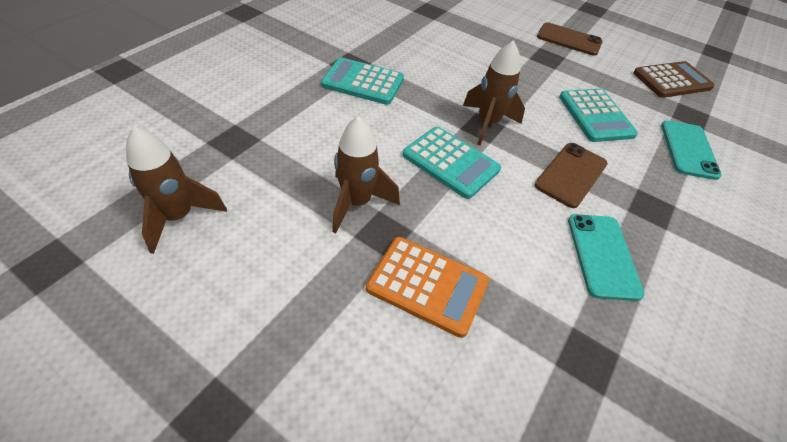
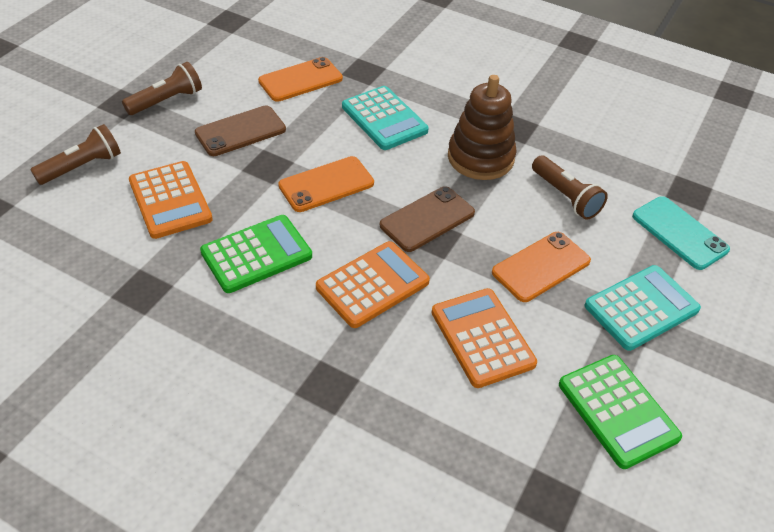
brown calculator: [633,61,715,98] = 1 -> none = 0
brown flashlight: none = 0 -> [30,124,121,185] [122,62,202,115] [532,155,608,220] = 3
brown rocket: [126,127,227,254] [332,116,400,233] [463,40,525,145] = 3 -> none = 0
brown stacking toy: none = 0 -> [448,75,517,180] = 1
green calculator: none = 0 -> [200,215,312,293] [559,355,682,469] = 2
orange calculator: [366,237,489,338] = 1 -> [129,161,213,239] [316,241,430,328] [432,288,537,388] = 3
orange phone: none = 0 -> [258,57,343,102] [278,156,374,212] [492,232,591,302] = 3
turquoise calculator: [321,57,404,105] [403,127,501,199] [559,89,638,142] = 3 -> [342,86,429,150] [584,265,701,351] = 2
turquoise phone: [568,214,645,301] [661,120,722,180] = 2 -> [632,196,730,270] = 1

